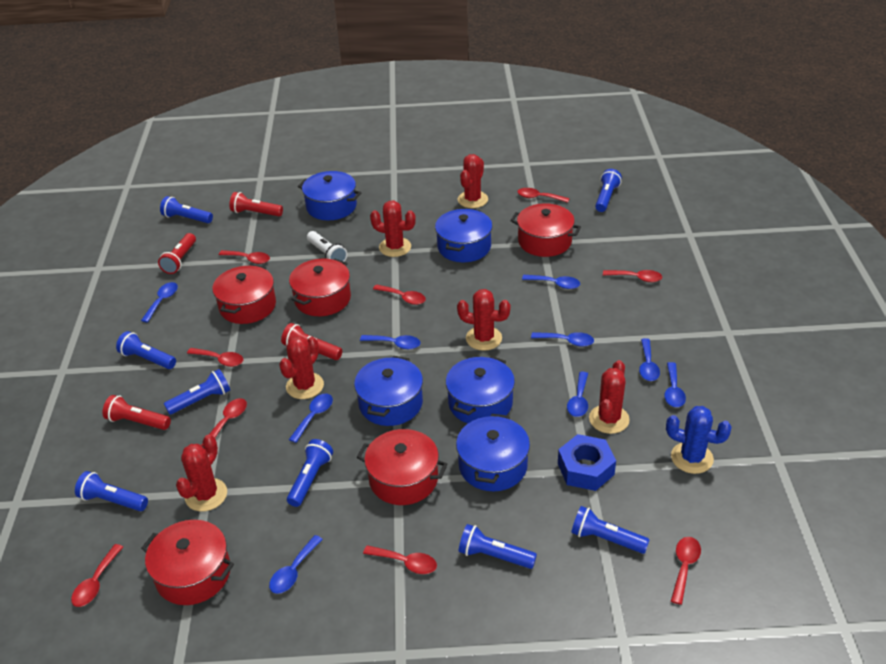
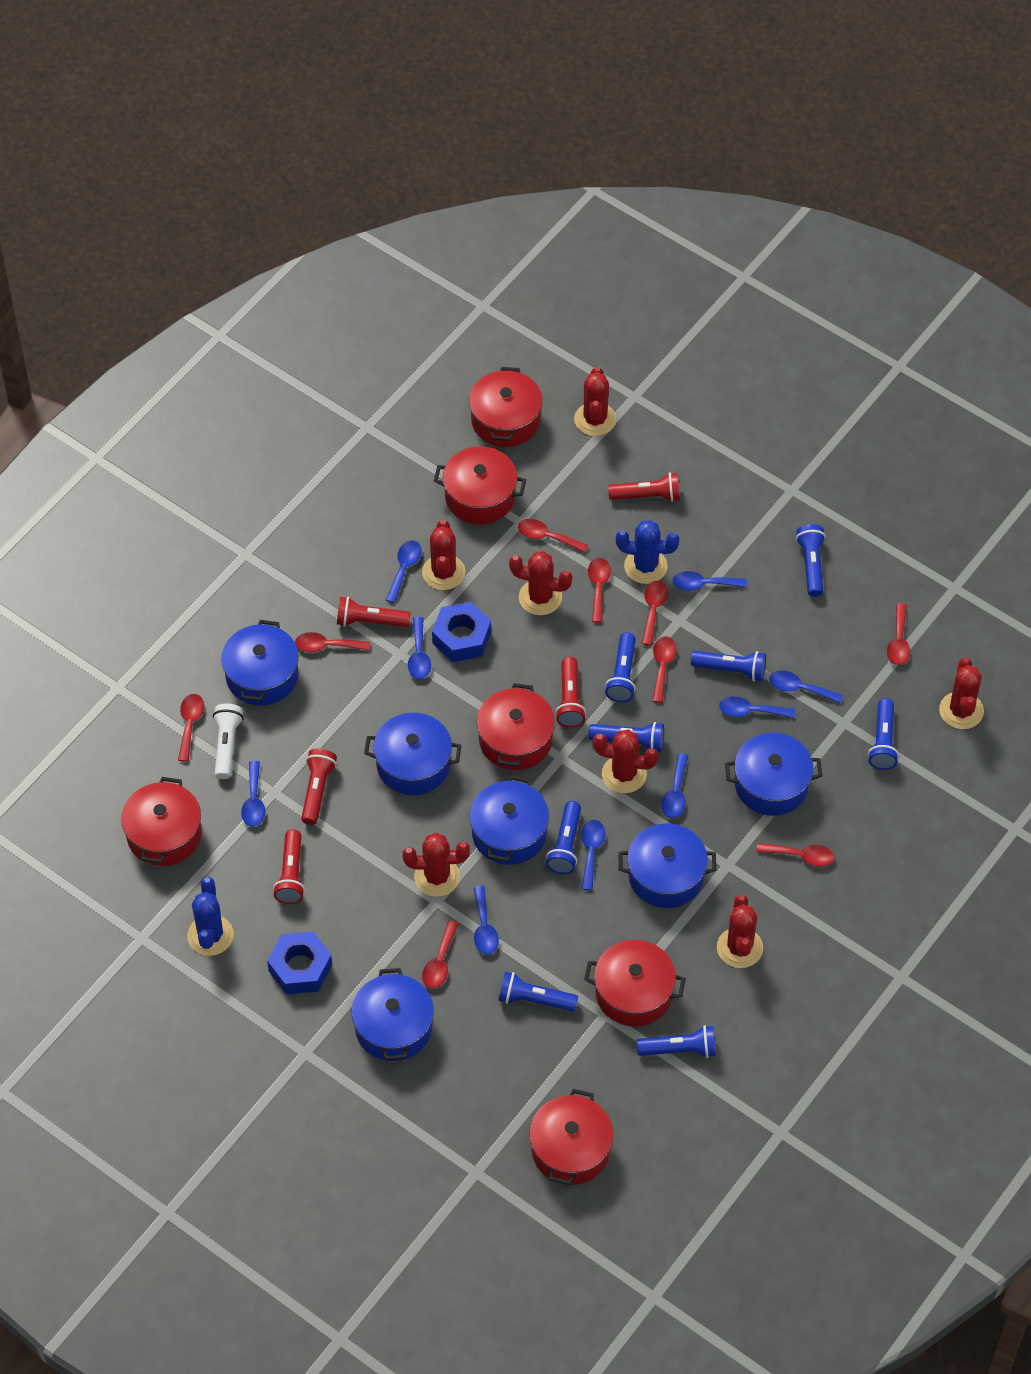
blue cactus: [666,406,732,474] = 1 -> [187,877,234,956] [616,520,679,584] = 2
blue nut: [558,434,616,491] = 1 -> [267,932,332,994] [432,602,491,662] = 2
blue pot: [298,171,361,221] [354,356,423,426] [435,208,492,262] [446,356,515,423] [456,414,530,491] = 5 -> [221,620,299,706] [351,968,434,1061] [364,713,461,795] [469,775,549,865] [619,823,716,908] [725,733,822,816] = 6
red cactus: [176,435,227,511] [279,336,324,399] [370,201,416,257] [457,289,511,351] [458,154,488,208] [589,360,630,434] = 6 -> [402,833,470,897] [422,520,466,590] [509,551,572,615] [574,367,616,436] [593,729,658,793] [717,895,763,968] [939,658,984,729] = 7
red flashlight: [103,395,171,430] [158,233,196,274] [229,192,283,216] [281,323,342,360] = 4 -> [273,830,305,904] [301,749,337,825] [337,597,411,627] [555,657,586,728] [608,472,680,502] = 5
red pot: [141,520,234,605] [212,265,276,324] [289,259,351,316] [357,429,448,505] [510,203,581,257] = 5 -> [121,777,202,866] [434,446,526,524] [469,367,543,447] [477,683,555,770] [529,1089,614,1185] [584,940,686,1026] = 6

